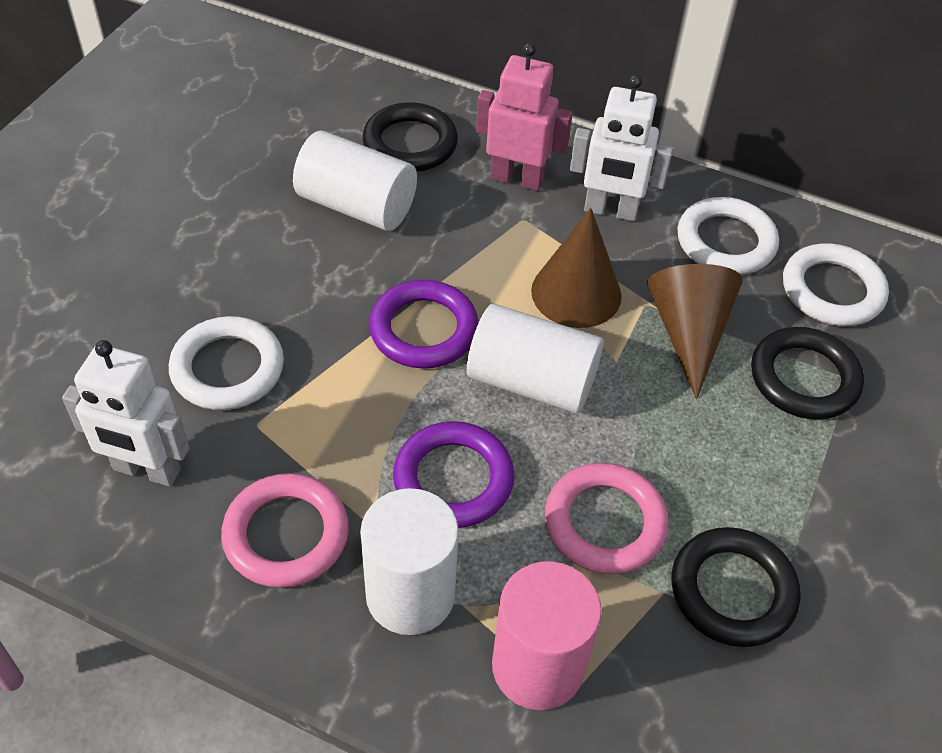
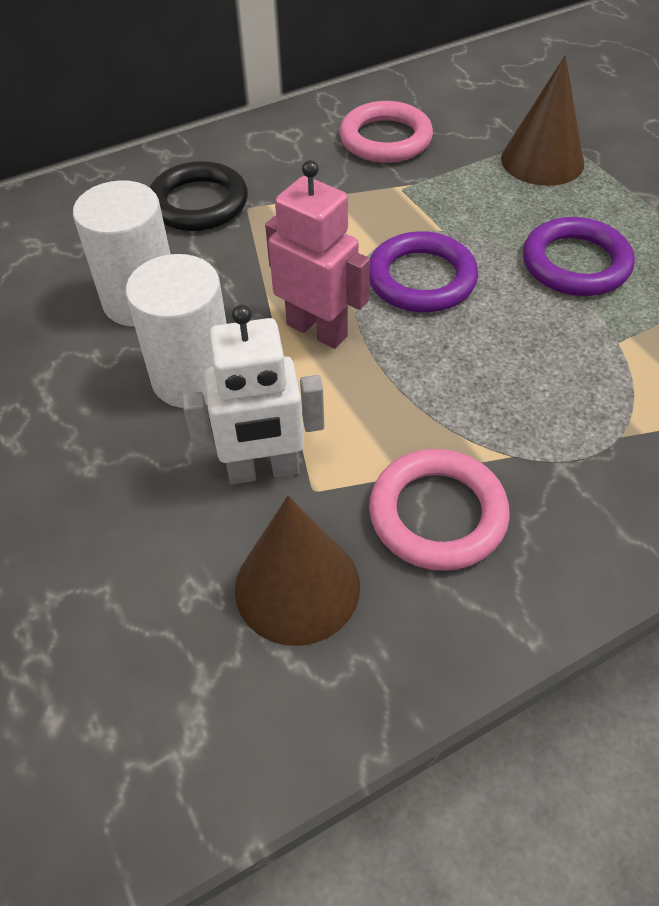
black ring: [363,102,458,172] [672,527,801,647] [751,327,864,420] = 3 -> [149,161,248,231] = 1
pink cylinder: [492,561,602,710] = 1 -> none = 0
white cylinder: [293,131,417,231] [360,488,459,635] [467,304,603,413] = 3 -> [73,180,170,326] [126,254,227,408] = 2
white ring: [169,316,284,410] [677,197,779,275] [783,243,889,326] = 3 -> none = 0
white robot: [62,340,189,487] [570,75,673,221] = 2 -> [182,305,324,484] = 1

